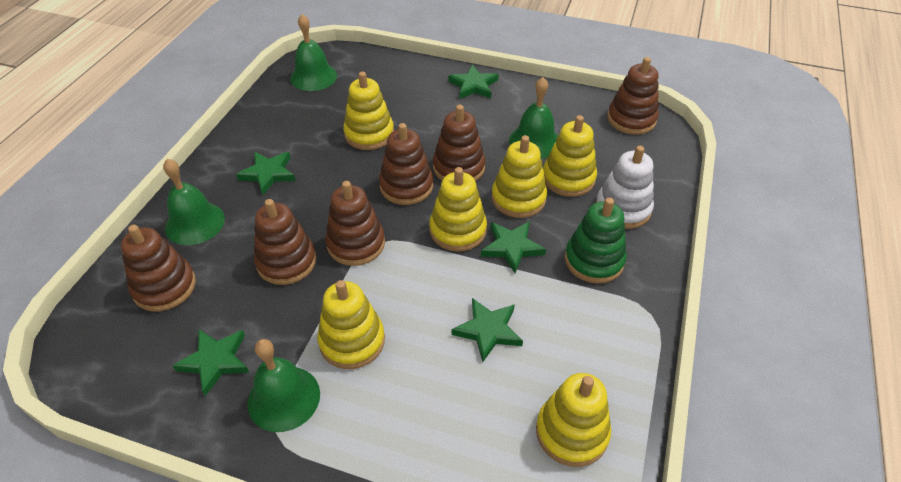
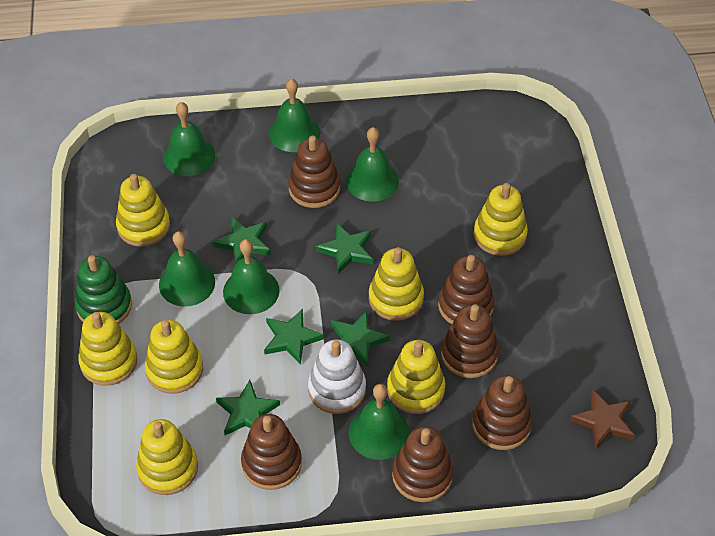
brown star: none = 0 -> [570,389,635,449] = 1
green bell: [163,159,225,245] [247,339,320,432] [290,14,337,91] [509,77,558,159] = 4 -> [159,231,215,307] [163,102,215,176] [223,239,280,314] [269,78,320,152] [346,127,399,202] [349,384,410,460] = 6
yellow stacking toy: [317,280,385,369] [343,72,394,150] [429,167,487,252] [492,135,547,218] [536,373,611,467] [543,115,597,197] = 6 -> [78,312,137,386] [116,174,170,247] [136,419,198,495] [145,320,203,394] [369,247,424,321] [387,340,445,414] [473,183,528,256] = 7

